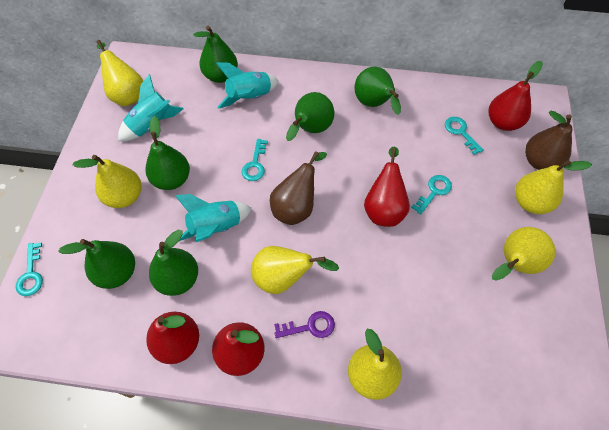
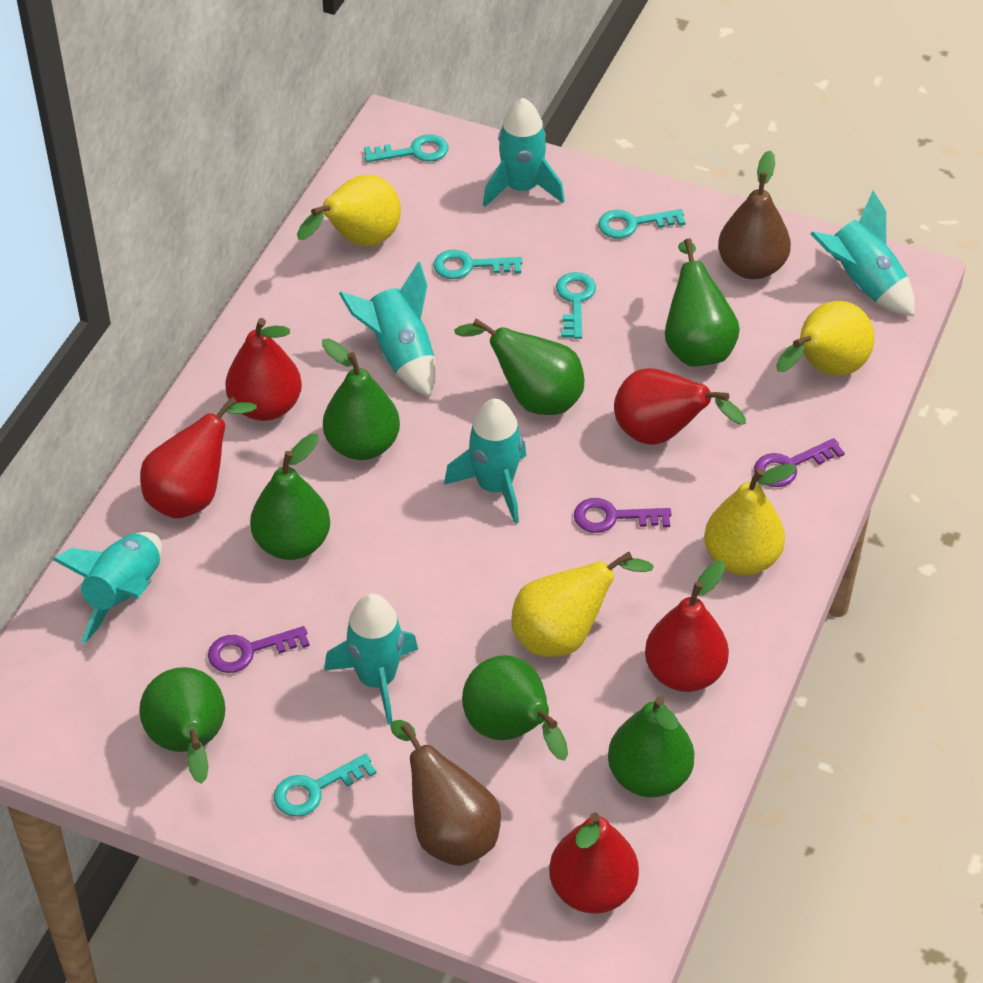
green pear: [58,239,135,289] [145,116,190,190] [149,230,198,296] [194,26,238,83] [286,92,334,141] [354,67,401,115] = 6 -> [139,667,225,784] [250,434,330,560] [322,338,400,460] [454,318,584,415] [462,655,568,761] [608,696,694,797] [665,238,740,367] = 7
purple key: [274,311,335,338] = 1 -> [208,626,310,673] [574,498,672,533] [754,438,845,487] = 3
red pear: [146,312,199,364] [212,322,265,376] [364,147,410,227] [489,61,543,131] = 4 -> [140,397,257,519] [225,318,302,421] [549,813,639,914] [614,368,746,445] [645,561,729,692] = 5
turquoise key: [16,243,43,296] [242,139,268,181] [411,175,452,215] [445,117,483,155] = 4 -> [274,754,376,817] [364,134,448,162] [433,250,523,279] [556,272,596,339] [598,209,685,239] = 5
turquoise rocket: [118,74,184,141] [175,194,252,242] [216,62,279,109] = 3 -> [53,532,162,644] [324,593,418,725] [339,261,436,397] [444,399,526,524] [483,98,565,207] [811,191,915,316] = 6
yellow pear: [73,155,141,208] [96,40,143,106] [251,246,339,294] [348,329,402,400] [492,227,555,281] [515,160,592,214] = 6 -> [297,175,401,246] [511,552,654,657] [704,464,797,575] [776,301,874,376] = 4

